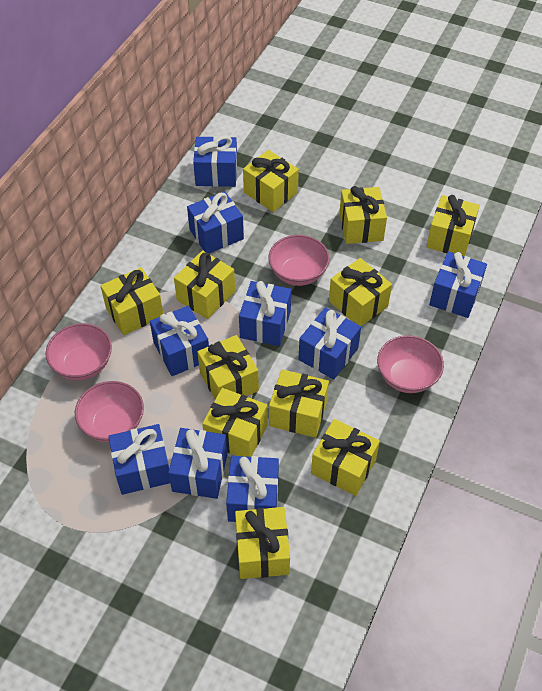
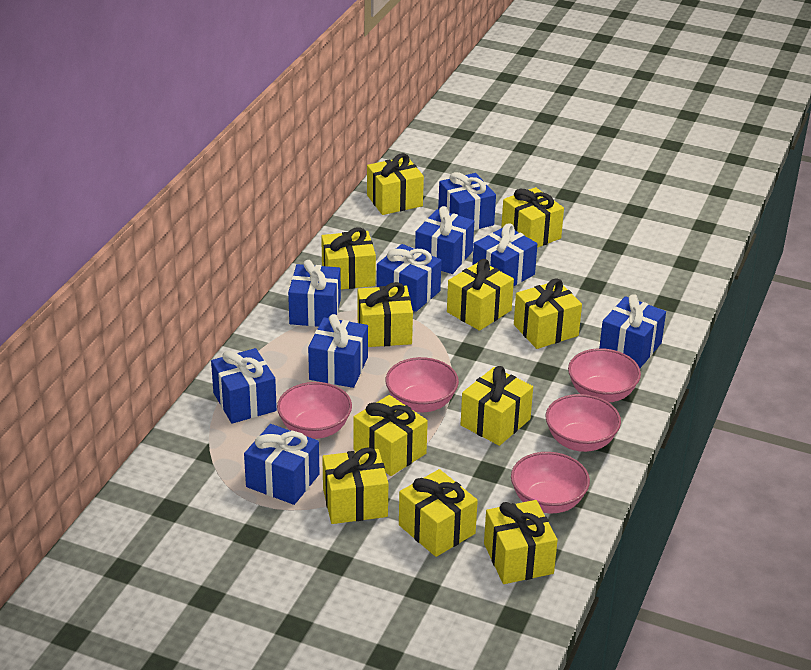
pink bowl: [45,323,112,380] [75,381,144,442] [268,235,329,286] [377,335,444,393] = 4 -> [277,382,352,439] [385,357,459,412] [511,452,590,513] [546,394,621,452] [568,348,641,403] = 5

